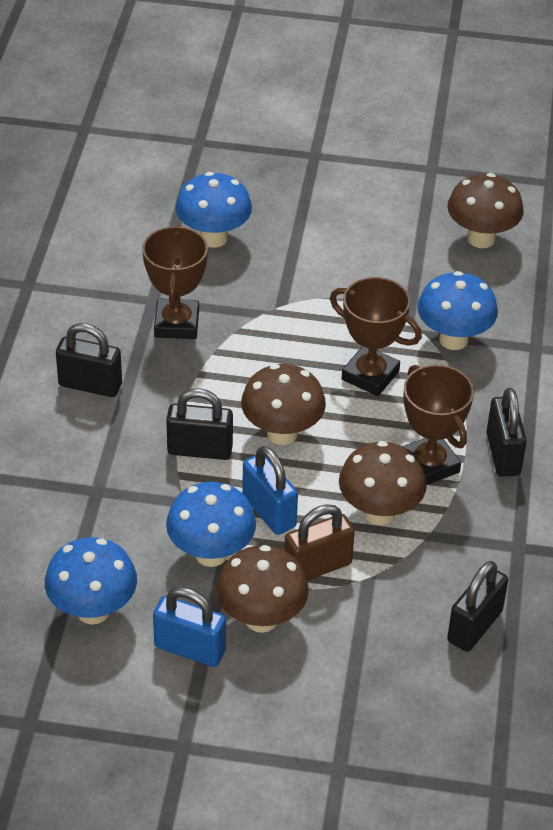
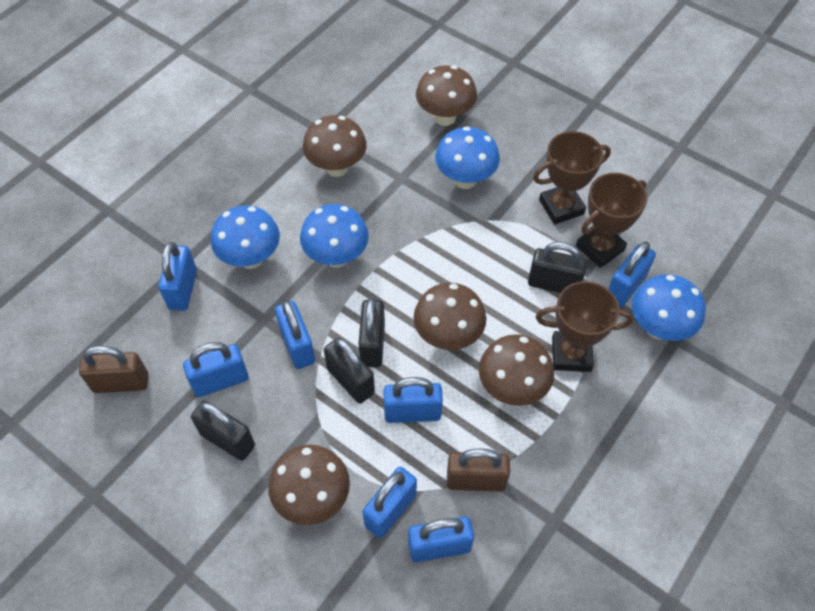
blue padlock: [153,587,226,667] [242,446,298,535] = 2 -> [158,242,197,311] [183,342,249,397] [275,300,315,369] [362,467,417,538] [383,377,443,423] [408,517,474,562] [608,241,656,307] = 7
brown mushroom: [216,545,309,633] [241,364,326,445] [339,441,427,525] [447,173,524,248] = 4 -> [268,445,350,525] [303,115,367,177] [413,283,486,350] [416,65,477,126] [479,334,554,406] = 5
brown padlock: [284,504,355,580] = 1 -> [79,346,149,393] [447,448,510,491] = 2

